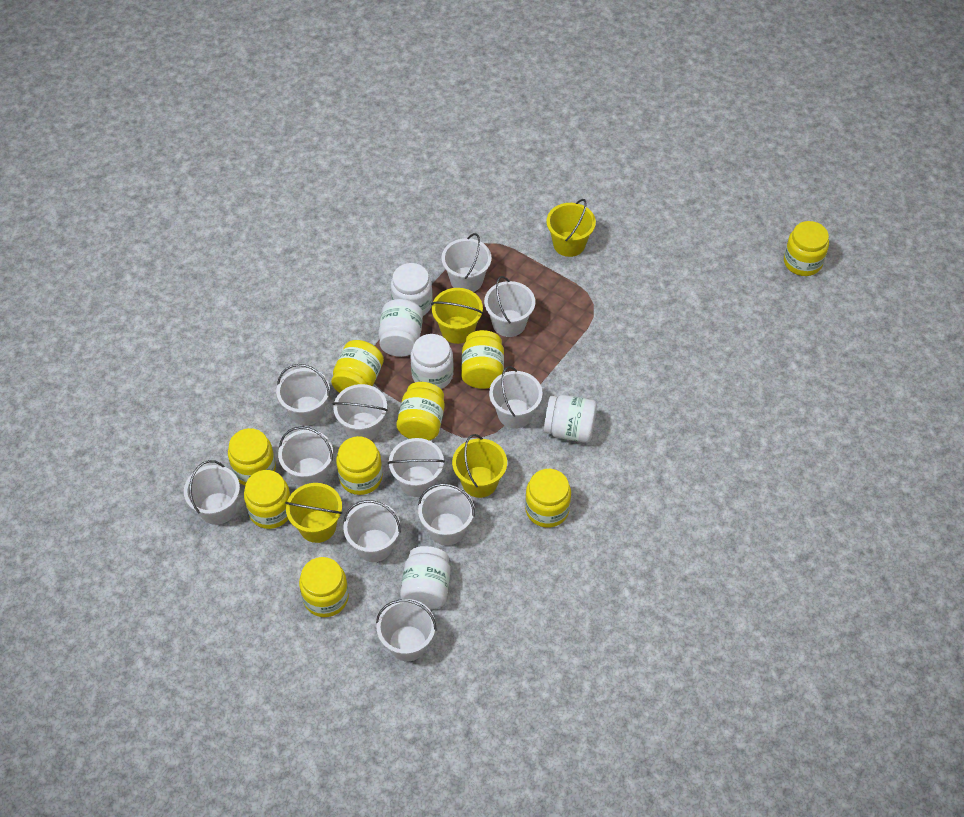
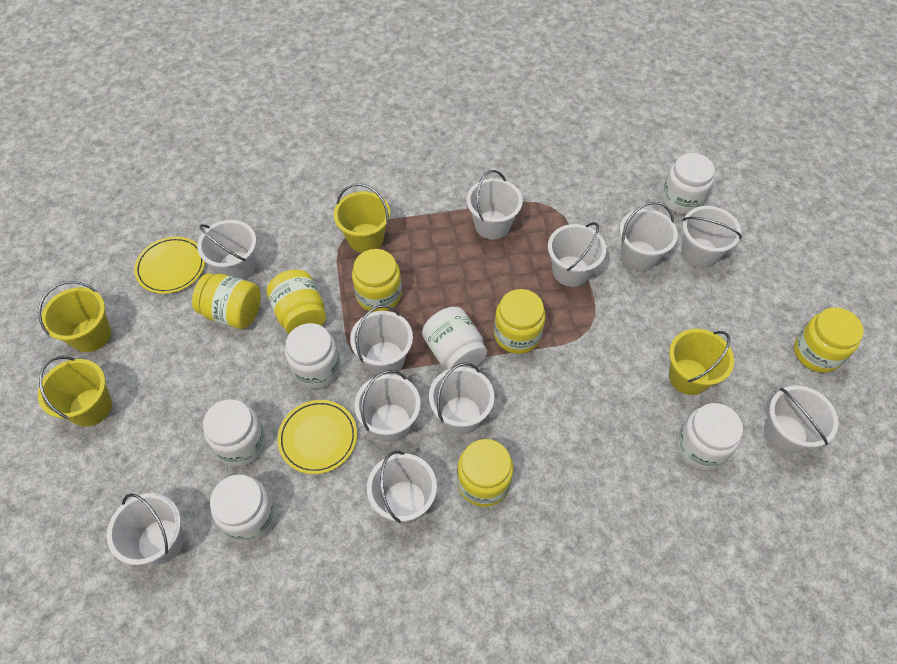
white jar: [378,299,423,357] [391,263,433,316] [400,546,451,610] [411,334,454,389] [544,395,597,443] = 5 -> [203,399,266,466] [210,474,276,543] [285,323,341,389] [422,307,487,370] [662,153,715,214] [676,403,743,470] = 6
yellow jar: [228,428,276,485] [244,470,291,529] [299,557,349,617] [331,340,384,393] [336,436,383,495] [396,382,445,441] [461,330,504,389] [525,469,571,528] [784,221,829,276] = 9 -> [192,273,261,329] [267,269,326,334] [352,249,402,312] [457,439,513,507] [494,289,546,354] [794,307,864,373] = 6
yellow plate: none = 0 -> [134,236,205,294] [277,400,357,474] = 2

